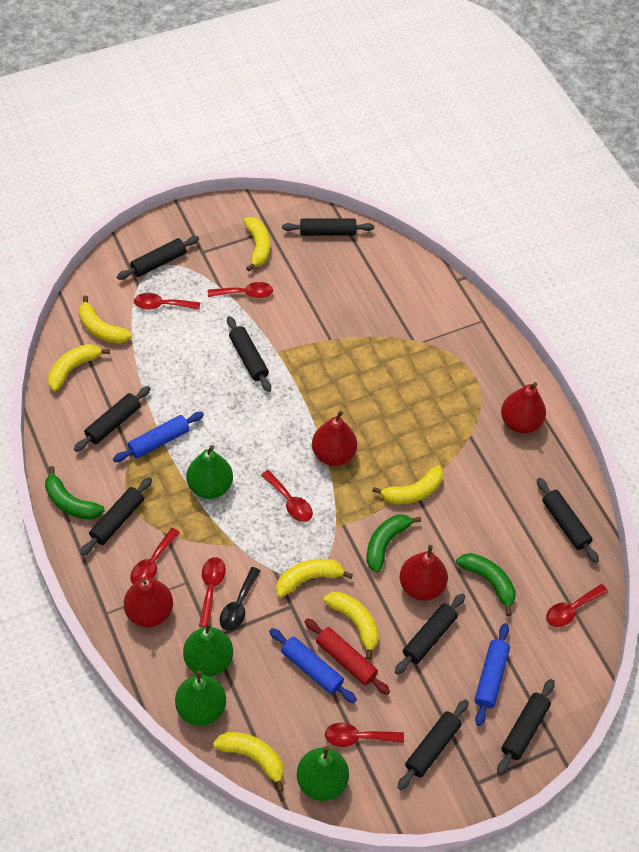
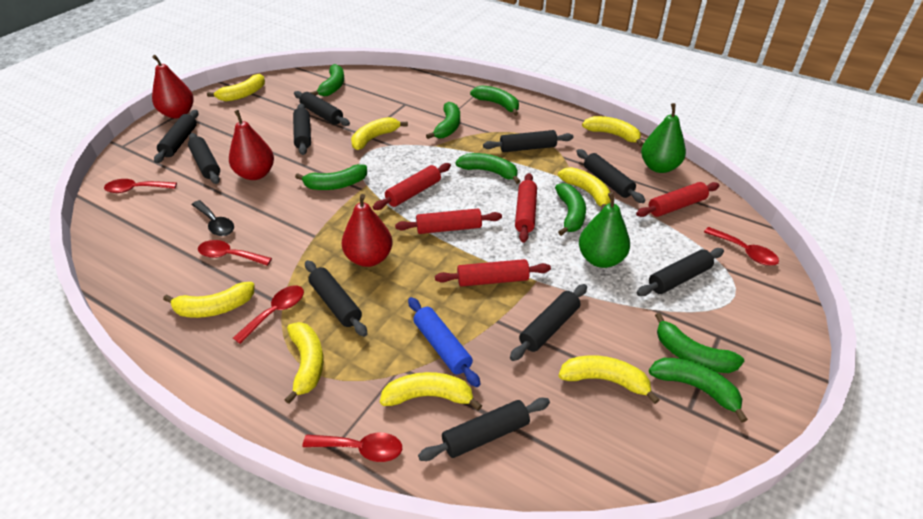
black rolling pin: [74,386,151,452] [80,477,152,556] [117,236,199,280] [227,316,271,392] [282,218,374,236] [395,593,465,675] [397,699,469,790] [497,679,555,775] [537,478,599,563] = 9 -> [154,110,199,163] [188,133,220,184] [293,104,311,155] [294,91,350,126] [305,260,368,337] [418,398,550,461] [483,130,573,152] [510,284,587,361] [576,149,645,203] [637,248,724,296] = 10
blue rolling pin: [113,412,204,462] [269,628,357,703] [474,623,510,726] = 3 -> [408,297,481,387] = 1
green banana: [45,466,104,520] [366,514,421,572] [456,553,516,616] = 3 -> [295,164,367,190] [310,64,344,96] [426,102,460,139] [455,153,521,184] [470,85,519,116] [555,183,586,236] [649,358,748,423] [655,313,744,373] = 8
green pear: [175,670,226,726] [183,622,233,676] [187,445,233,499] [297,746,349,801] = 4 -> [579,192,630,268] [641,103,686,173] = 2
red pear: [124,577,173,627] [312,411,357,466] [400,545,448,601] [501,382,546,433] = 4 -> [152,55,194,118] [229,110,274,180] [342,194,392,267] = 3
red rolling pin: [304,618,390,695] = 1 -> [373,163,451,210] [395,209,502,234] [435,259,551,287] [515,173,537,243] [636,182,720,217] = 5
red spoon: [130,528,180,584] [134,293,200,310] [199,557,226,627] [208,282,273,298] [261,470,313,522] [325,723,404,747] [546,584,608,627] = 7 -> [104,179,177,193] [198,240,272,266] [233,285,304,344] [302,433,402,462] [704,227,779,266] = 5
yellow banana: [48,344,110,391] [79,295,132,344] [213,732,284,792] [243,217,270,271] [276,559,353,598] [324,592,379,660] [372,465,443,504] = 7 -> [163,282,255,318] [207,74,265,102] [284,322,324,404] [351,117,408,150] [380,372,482,411] [558,167,611,210] [559,355,660,404] [582,116,644,147] = 8

